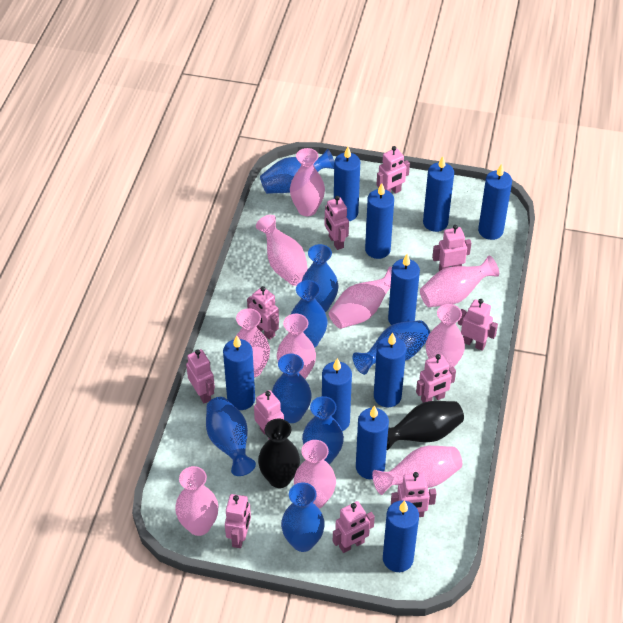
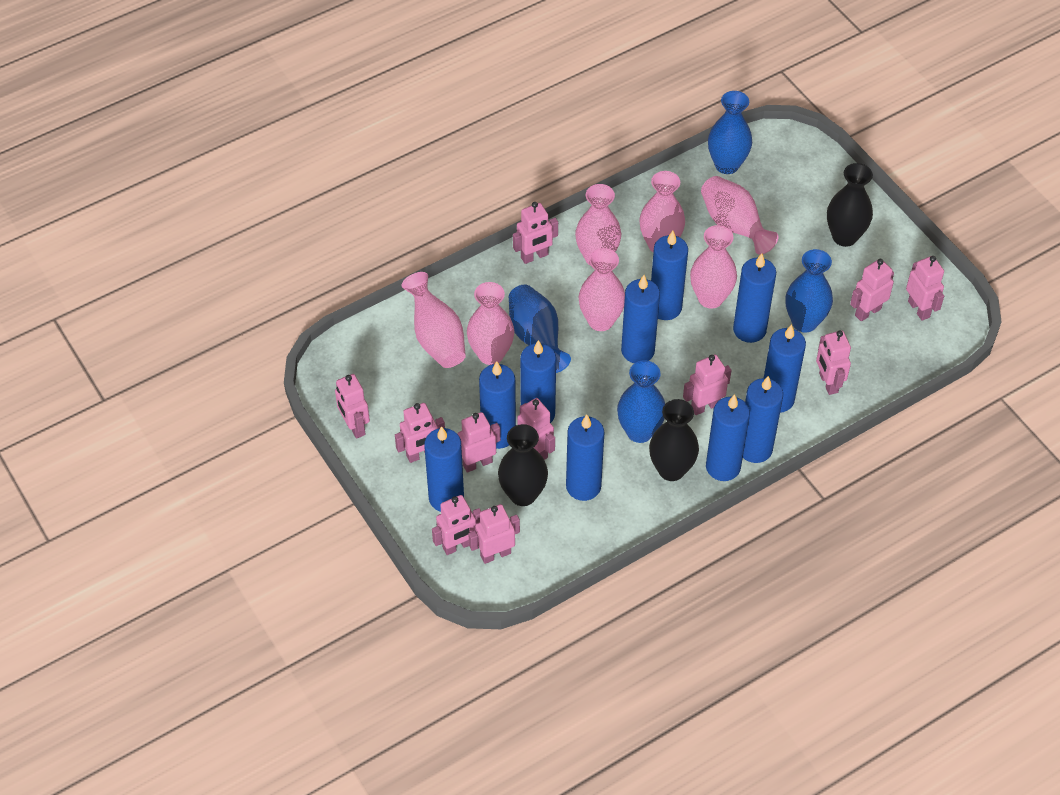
black vase: [258,419,300,488] [387,401,464,450] = 2 -> [498,424,548,506] [649,399,699,481] [827,163,873,247] = 3
blue vase: [206,397,256,476] [260,149,334,194] [272,354,312,423] [281,482,325,552] [291,280,327,348] [302,244,338,312] [302,396,344,464] [353,320,430,375] = 8 -> [509,285,571,373] [617,360,665,443] [708,91,752,174] [786,249,833,332] = 4
pink vase: [175,466,218,536] [234,308,270,378] [256,215,308,286] [277,314,316,379] [290,148,325,216] [294,440,336,508] [329,267,392,329] [372,446,462,495] [420,256,499,307] [426,304,465,368] = 10 -> [402,272,466,368] [467,282,514,365] [575,184,621,266] [579,248,625,331] [639,171,685,252] [690,225,737,309] [701,176,779,255] = 7

